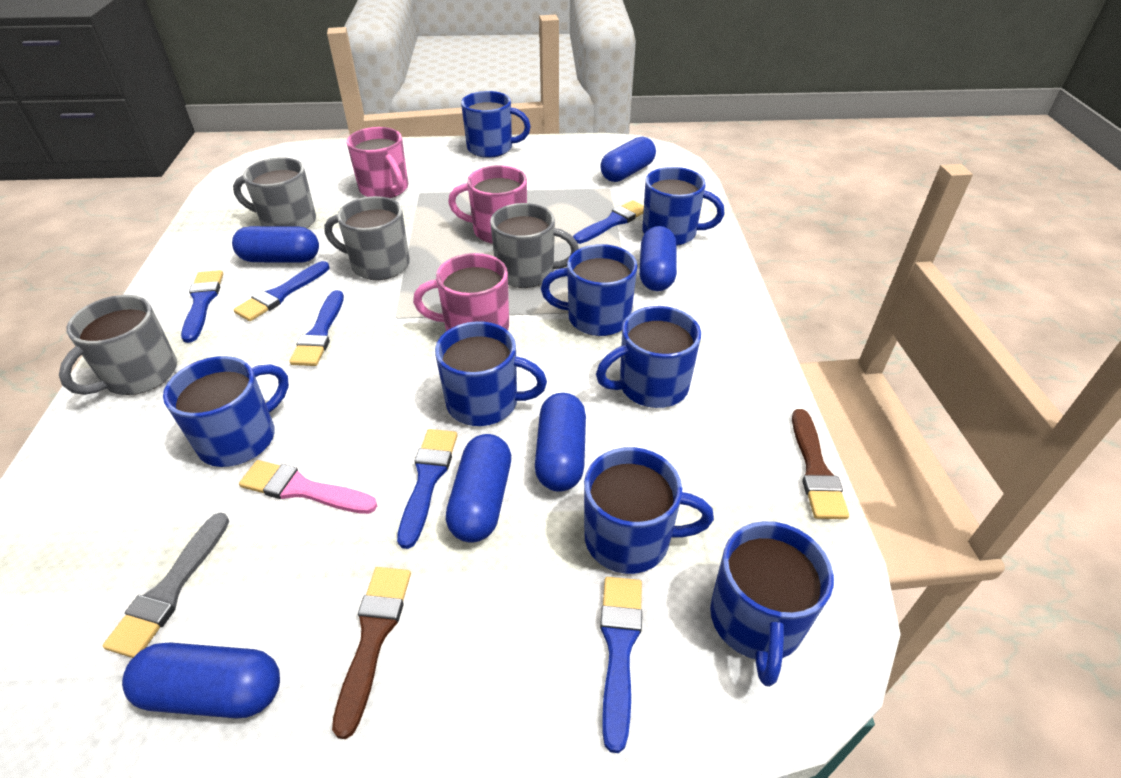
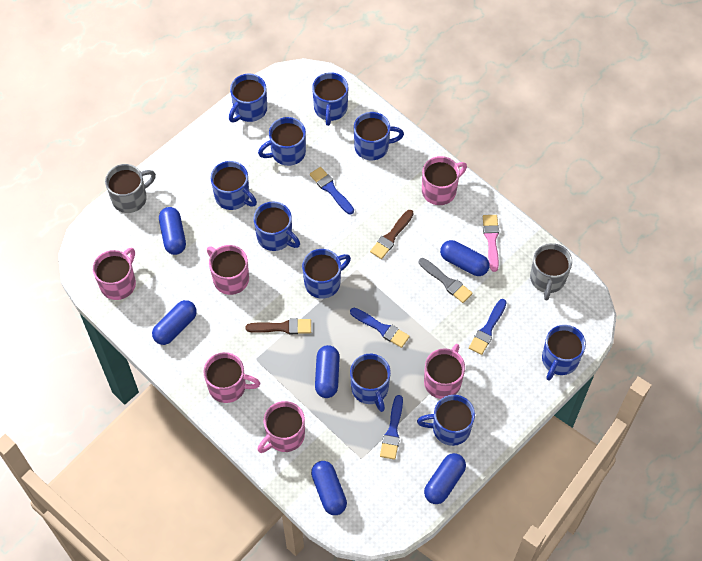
blue brush: [181,270,223,343] [233,261,330,321] [290,290,344,366] [397,429,457,549] [573,200,644,244] [600,577,642,753] = 6 -> [310,167,354,215] [350,308,410,348] [380,395,403,460] [469,299,507,355] = 4
blue mug: [163,356,289,467] [435,321,547,426] [461,91,531,158] [541,244,638,336] [584,447,714,574] [596,306,701,408] [642,167,725,246] [710,521,834,687] = 8 -> [210,161,257,210] [229,74,267,122] [253,202,300,251] [258,117,306,166] [302,249,351,299] [312,72,348,126] [350,354,391,412] [354,112,404,160] [417,395,475,446] [542,325,586,381] = 10
grey mug: [59,295,177,395] [233,157,316,228] [324,196,410,280] [490,203,579,288] = 4 -> [105,164,156,213] [530,243,572,300] = 2
pink mug: [346,127,408,198] [413,253,509,331] [448,165,527,244] = 3 -> [93,248,136,300] [203,352,260,403] [207,245,249,295] [257,401,305,453] [422,156,467,205] [424,344,465,399] = 6

